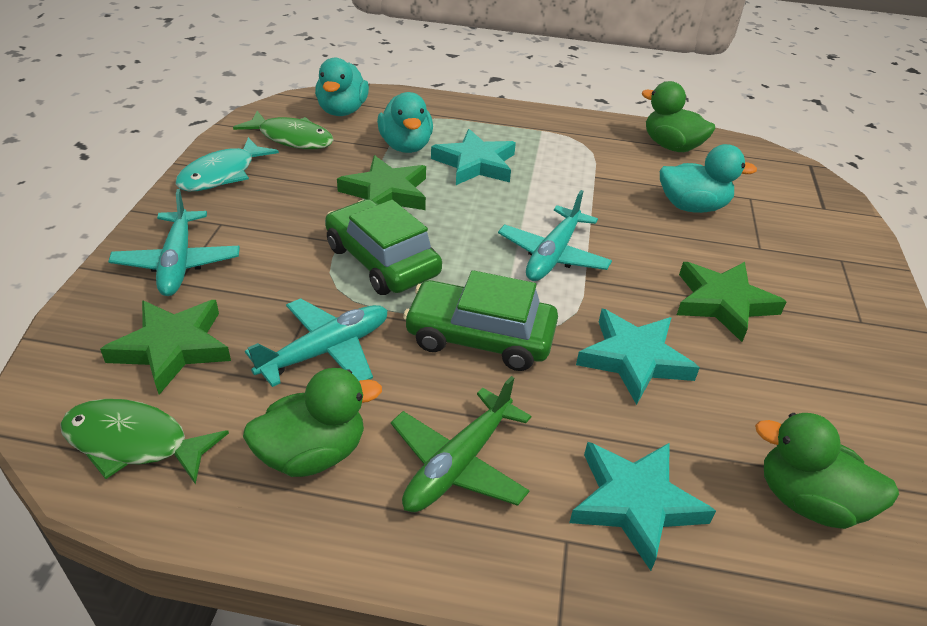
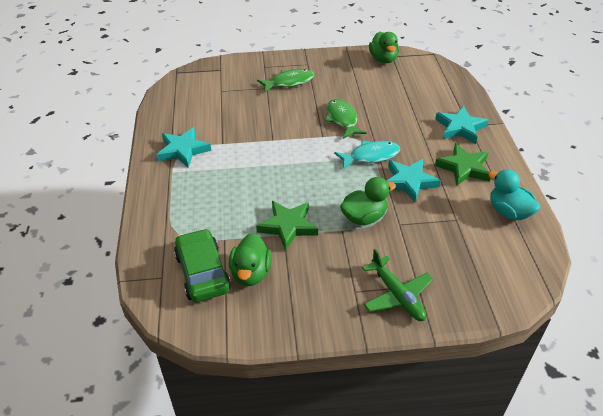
green car: [325,199,442,295] [403,270,558,371] = 2 -> [174,229,231,302] = 1
green star: [100,300,231,395] [337,155,426,210] [677,262,787,342] = 3 -> [256,201,318,251] [435,143,491,186] = 2
turquoise duck: [315,58,369,116] [377,92,433,153] [660,144,757,213] = 3 -> [488,169,540,220] = 1
turquoise plane: [108,189,240,296] [245,298,388,387] [498,190,612,281] = 3 -> none = 0

